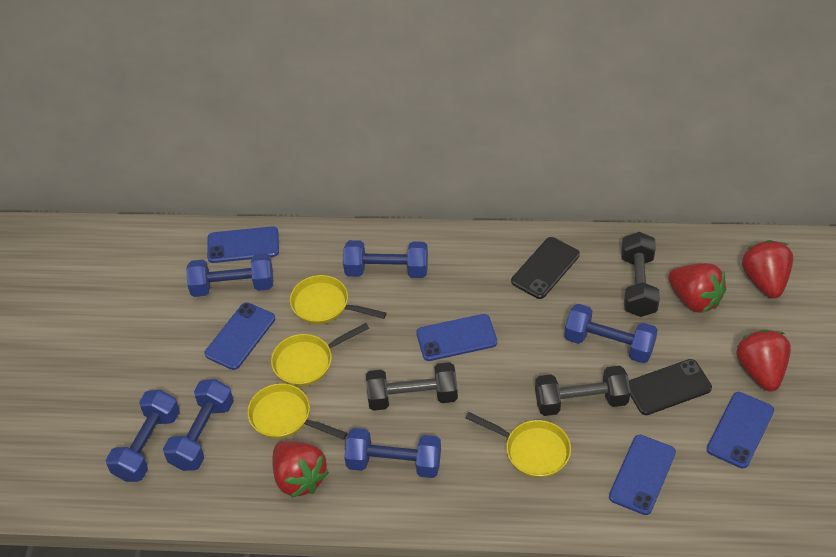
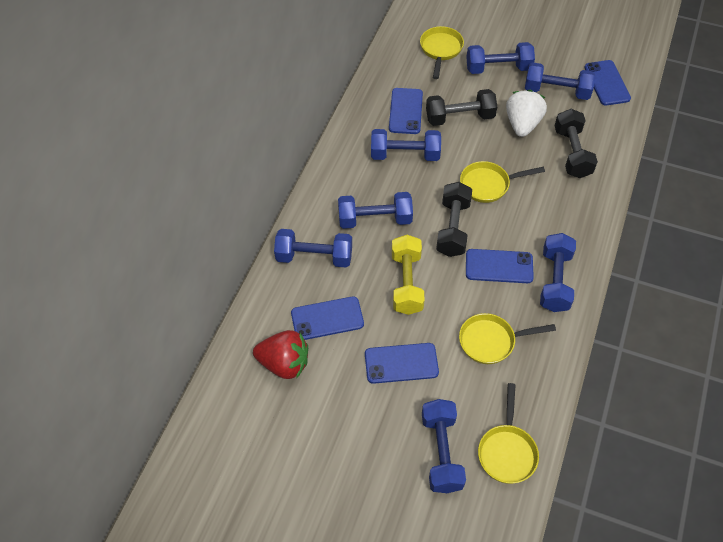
black phone: [511,237,580,299] [629,359,712,415] = 2 -> none = 0
blue dumbbell: [106,390,180,482] [163,379,234,471] [186,253,273,297] [343,240,428,278] [344,428,441,478] [564,304,658,363] = 6 -> [274,229,352,267] [338,192,413,229] [371,129,441,161] [422,399,466,493] [466,42,535,74] [525,62,595,100] [540,233,576,312] = 7
red strawberry: [272,441,329,498] [668,263,726,313] [736,330,791,391] [742,240,793,298] = 4 -> [253,330,308,379] = 1
white strawberry: none = 0 -> [506,90,547,137] = 1
yellow dumbbell: none = 0 -> [392,235,425,315] = 1

